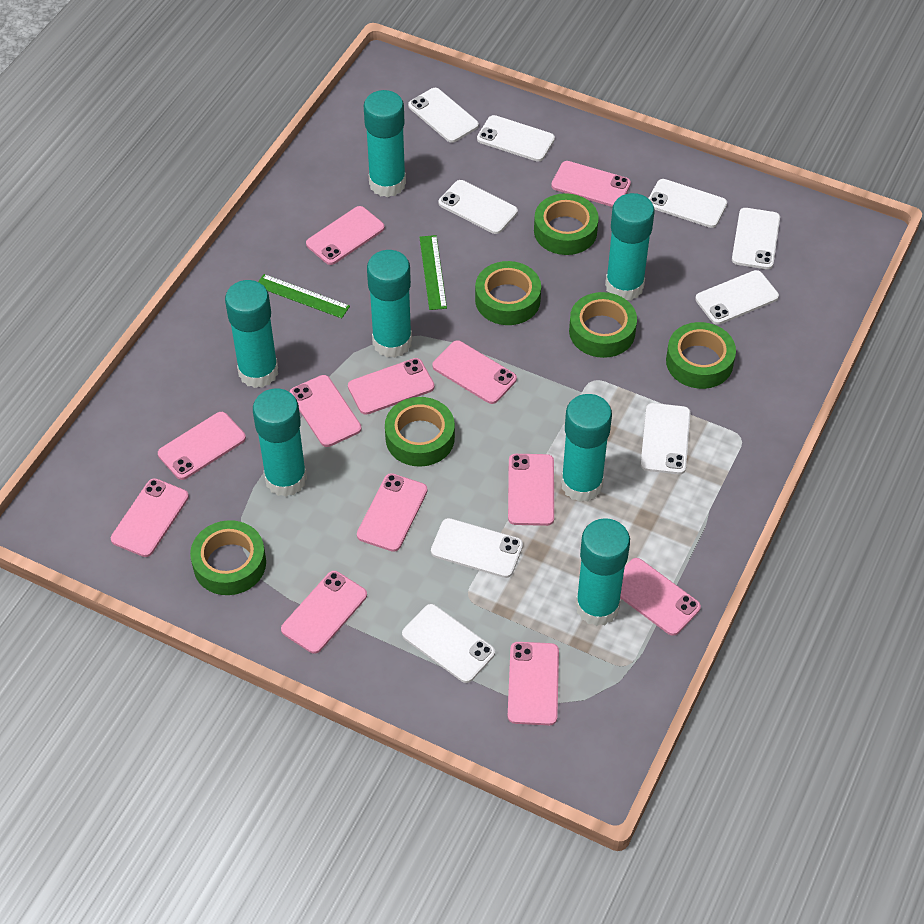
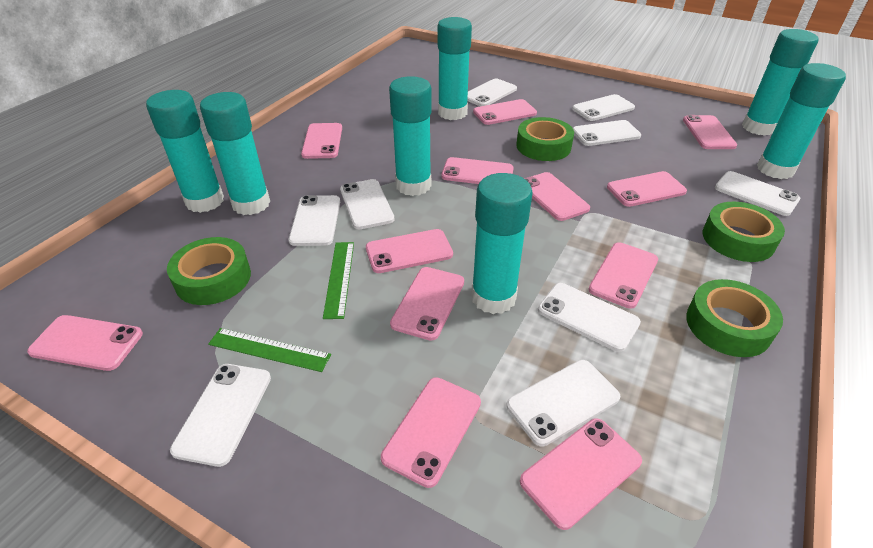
green tape: [190,520,266,595] [385,397,455,467] [475,261,541,325] [534,193,599,255] [569,292,637,358] [666,322,736,389] = 6 -> [167,237,251,305] [516,117,574,161] [686,279,783,357] [703,202,785,262] = 4

